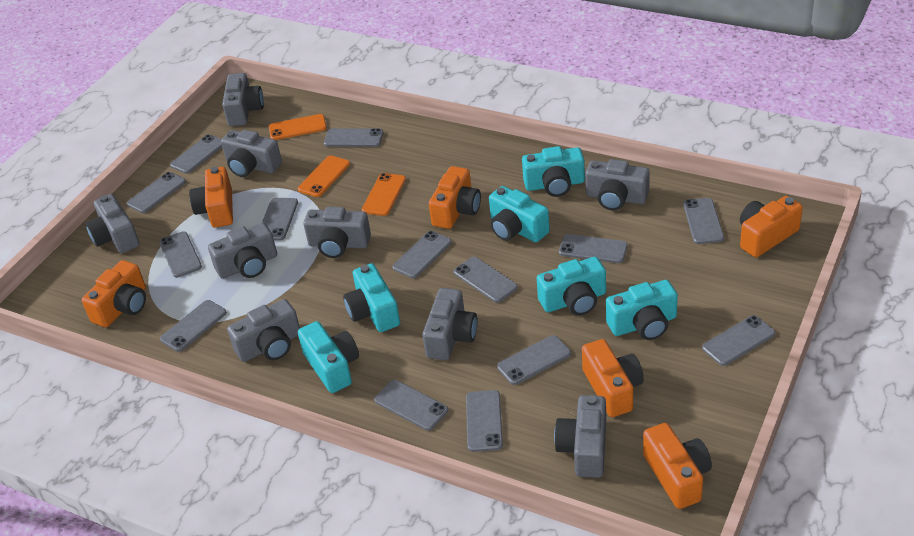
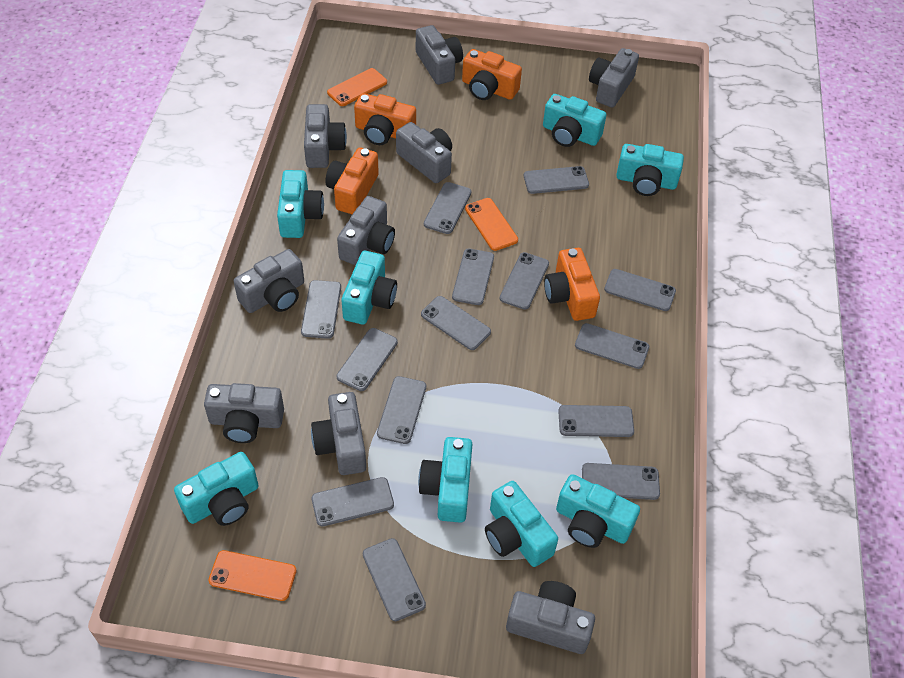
orange camera: [82,260,146,327] [189,167,233,228] [429,166,481,229] [582,339,644,417] [643,423,712,509] [740,196,803,257] = 6 -> [326,148,379,214] [354,93,416,145] [462,49,522,100] [544,248,600,321] = 4
turquoise camera: [298,321,359,393] [343,263,400,332] [489,186,550,242] [522,146,585,197] [537,257,606,315] [606,280,678,340] = 6 -> [174,452,259,526] [277,170,324,238] [341,251,397,325] [418,437,473,523] [485,481,558,567] [543,94,607,147] [556,474,640,548] [616,144,684,196] = 8

